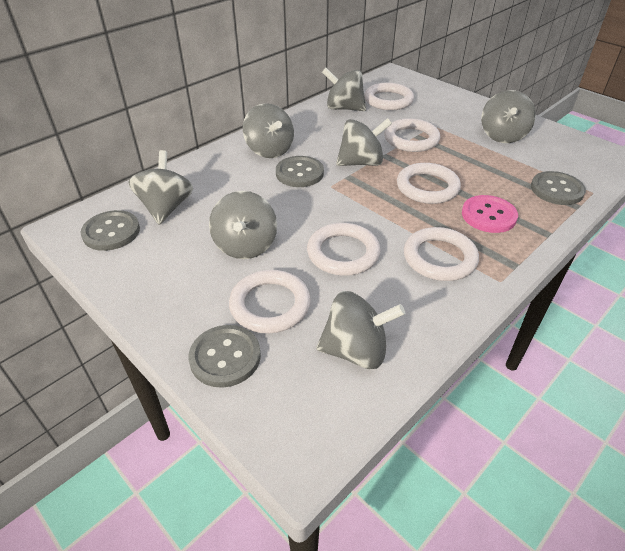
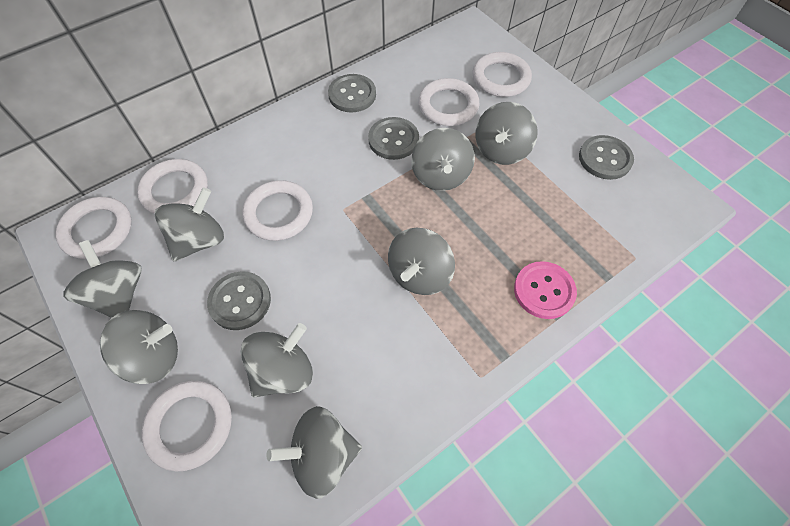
grey spinning top: [129,150,193,225] [209,191,277,259] [243,103,294,158] [316,291,405,369] [322,68,366,111] [336,118,392,166] [481,90,536,143] = 7 -> [63,240,142,318] [100,310,178,384] [155,187,224,262] [241,323,313,398] [267,406,362,499] [388,228,455,295] [411,128,475,191] [475,102,538,165] = 8

